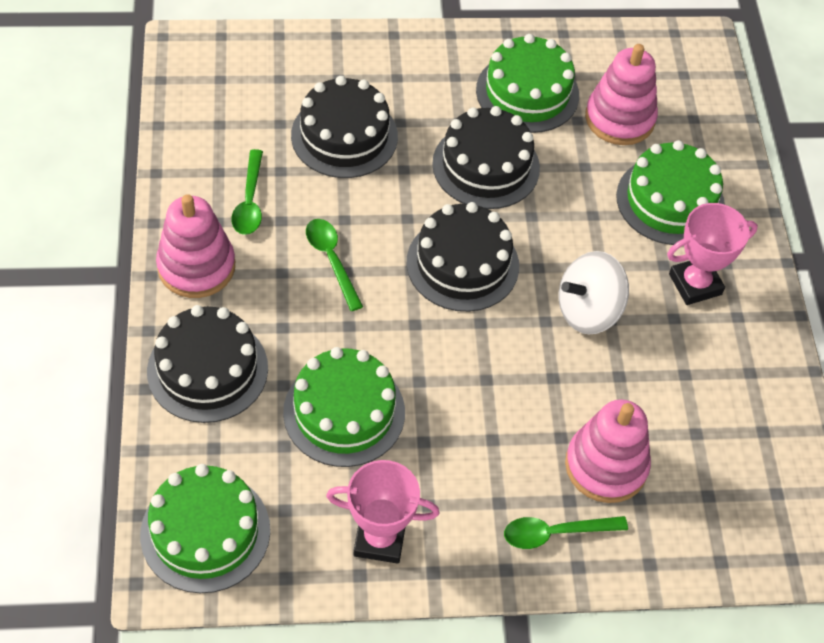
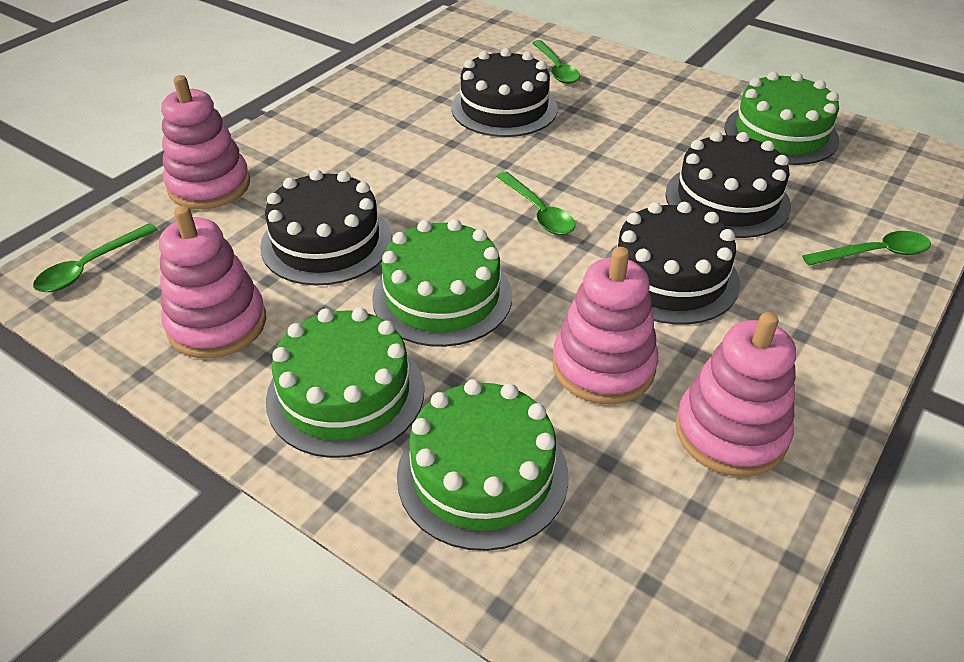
green spoon: [231,149,263,235] [306,219,363,311] [504,516,628,549] = 3 -> [33,223,158,292] [496,172,575,235] [532,40,580,84] [802,231,931,266] = 4
pink stacking toy: [156,194,235,298] [565,399,651,503] [585,44,658,145] = 3 -> [159,206,266,359] [161,75,250,209] [553,247,658,405] [675,312,796,477] = 4
pink trophy: [326,460,439,564] [667,203,758,305] = 2 -> none = 0
white spinning top: [559,251,629,334] = 1 -> none = 0

